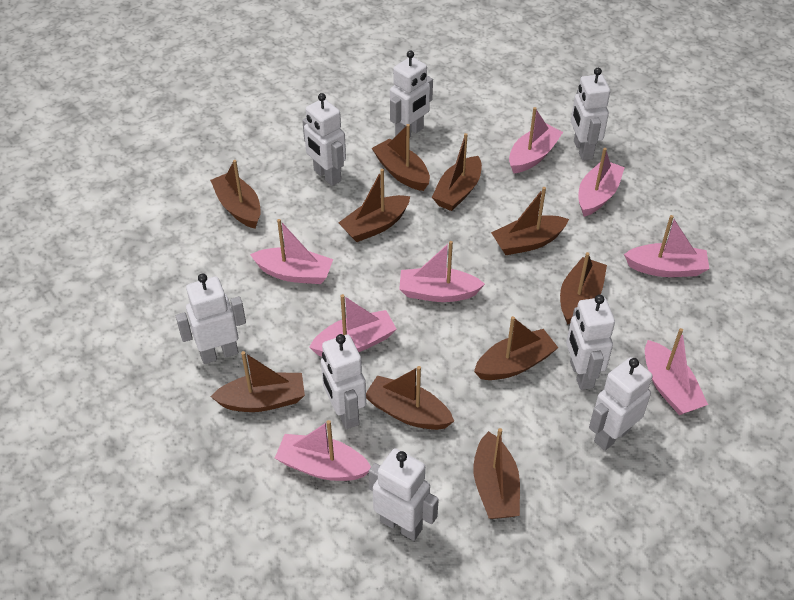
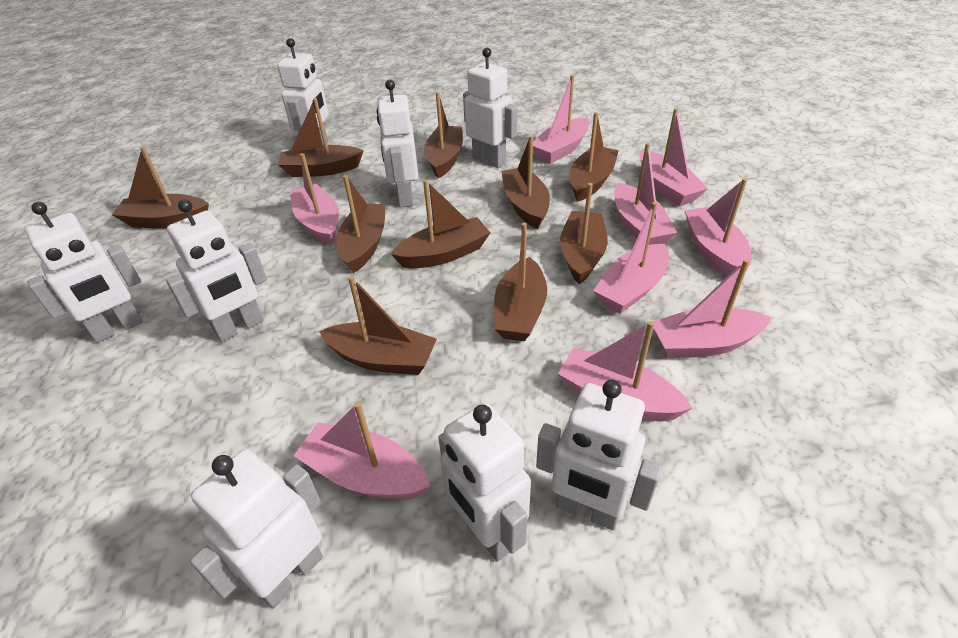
pink boat: [250,219,333,284] [275,420,371,481] [309,294,396,356] [399,241,485,302] [509,107,563,173] [579,148,625,217] [624,215,709,277] [645,328,708,415] = 8 -> [290,153,339,245] [293,402,431,500] [533,75,589,164] [558,321,693,421] [593,202,669,314] [614,143,677,245] [640,108,708,206] [653,259,771,358] [685,178,752,277] = 9

